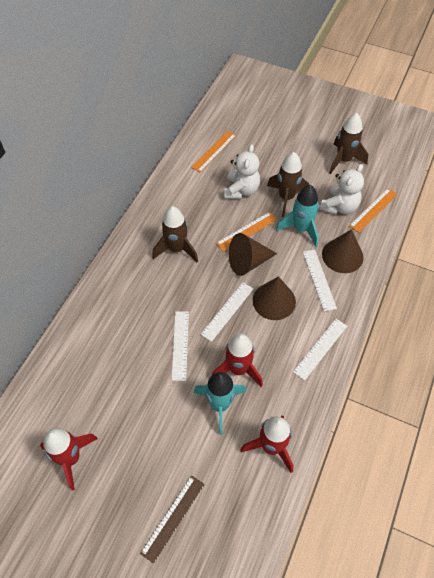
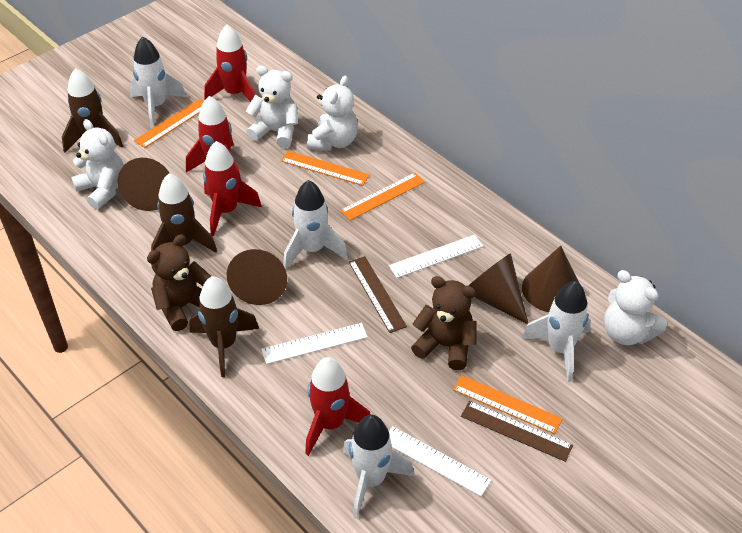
brown cone: [229,233,277,276] [253,276,296,320] [322,229,363,273] = 3 -> [118,158,169,211] [227,249,287,305] [468,254,528,324] [522,246,580,312] = 4
brown ruler: [140,475,204,564] = 1 -> [349,256,407,333] [461,401,573,462] = 2
brown teddy bear: none = 0 -> [147,234,211,331] [411,276,477,370] = 2
orange ruler: [191,130,237,173] [216,212,277,252] [349,188,398,233] = 3 -> [134,99,204,148] [281,151,370,186] [340,172,425,220] [453,375,563,434] = 4
red rocket: [40,428,98,491] [212,334,263,387] [241,415,294,473] = 3 -> [186,96,241,180] [203,141,262,236] [204,24,256,102] [305,357,371,456] = 4
turquoise rocket: [194,372,246,435] [276,185,319,247] = 2 -> none = 0
white rocket: none = 0 -> [129,36,186,128] [283,180,348,269] [343,415,415,518] [522,281,591,382] = 4
white ruler: [172,311,189,381] [201,282,254,342] [293,319,347,381] [303,250,337,311] = 4 -> [261,323,368,364] [389,234,483,278] [389,426,491,497] = 3
white teddy bear: [224,144,260,199] [319,164,364,215] = 2 -> [71,119,124,210] [246,65,298,148] [307,76,358,151] [604,270,667,345] = 4

